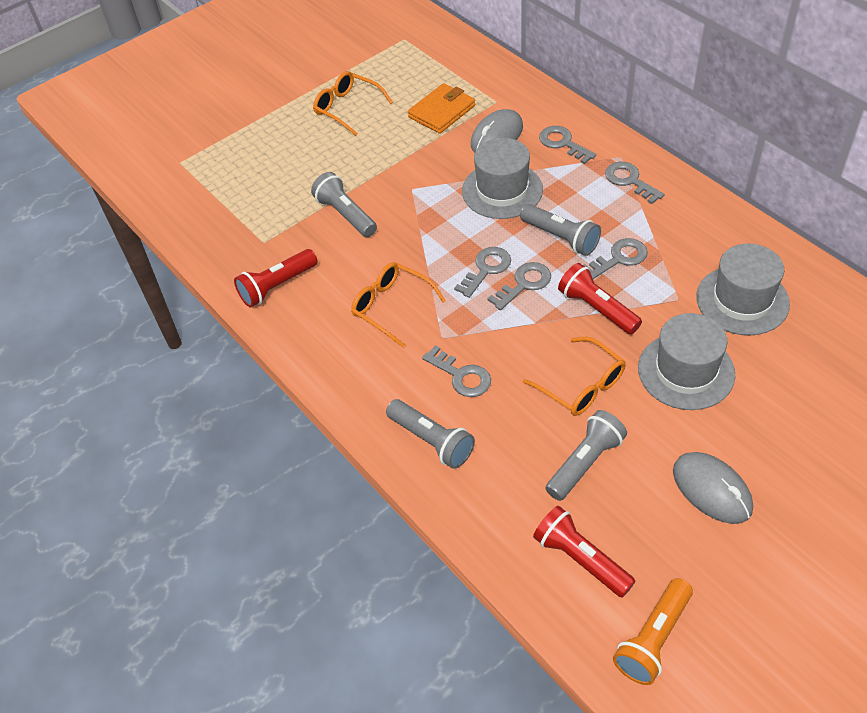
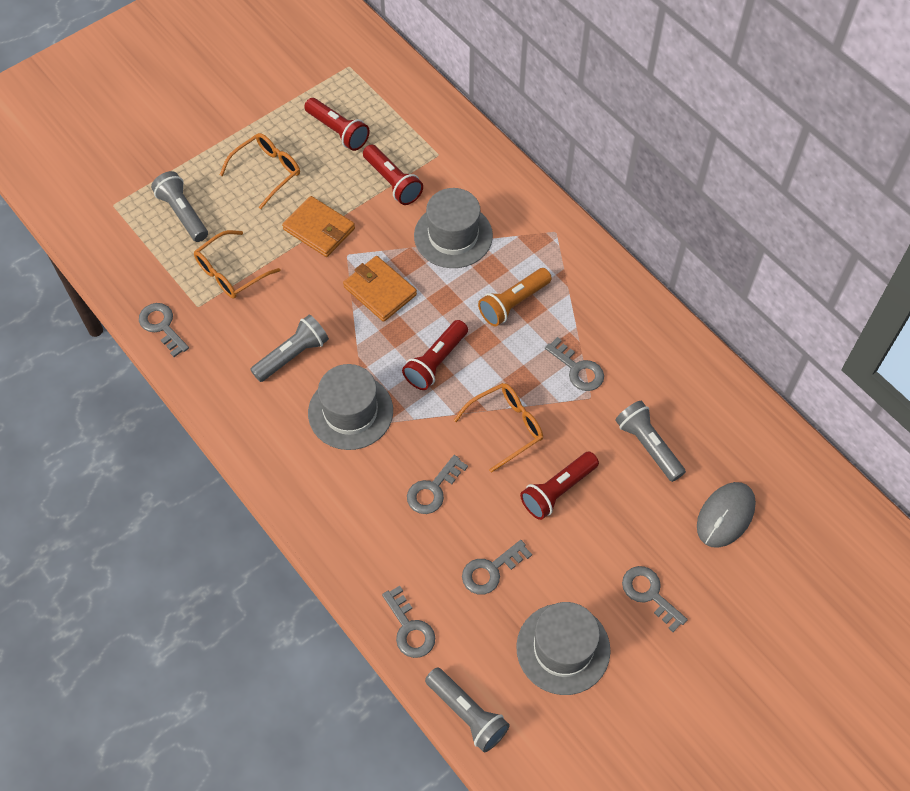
grey mouse: [471,109,523,152] [673,452,753,524] = 2 -> [697,482,756,548] = 1
orange wallet: [408,83,475,134] = 1 -> [282,196,355,257] [343,256,417,322] = 2
red flashlight: [234,249,318,308] [533,506,635,598] [558,263,642,335] = 3 -> [304,98,370,151] [363,145,423,205] [402,320,468,390] [520,452,599,520] = 4

